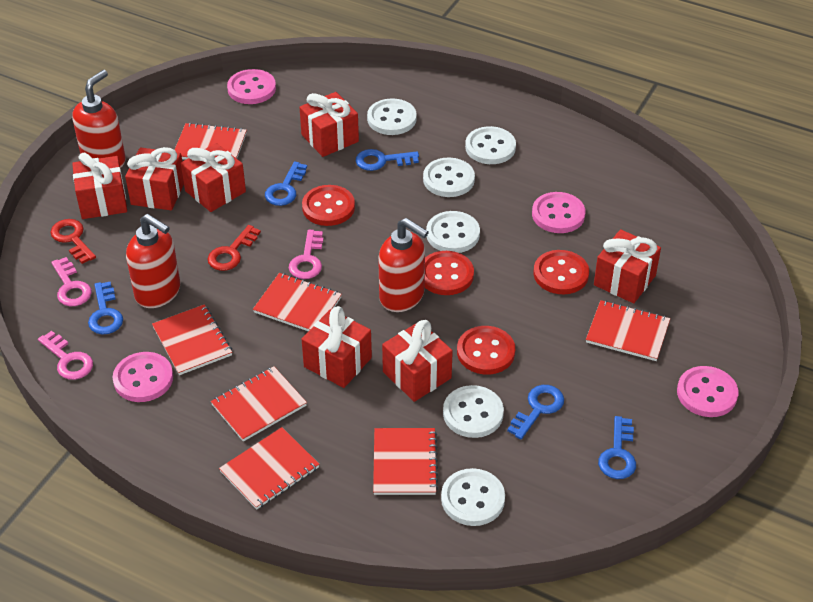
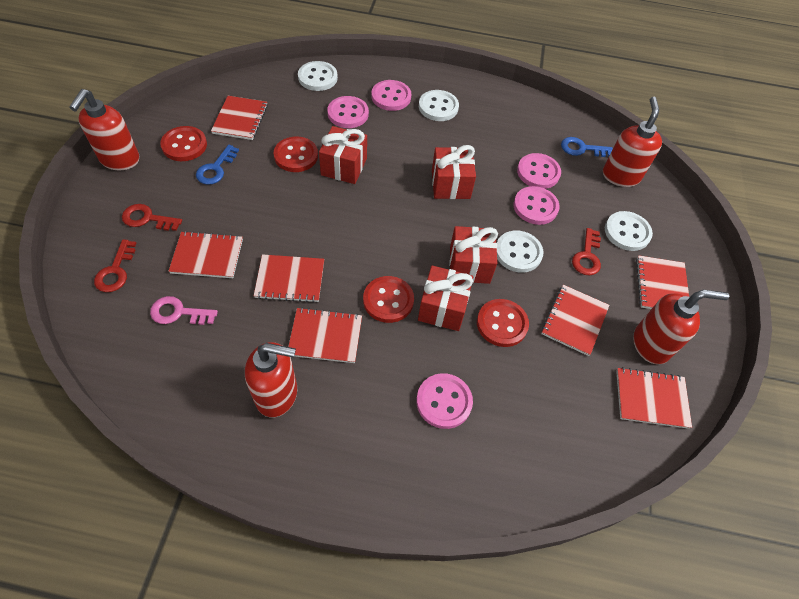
blue key: [88,282,123,335] [265,162,307,206] [356,149,419,171] [507,385,564,439] [598,416,636,479] = 5 -> [196,145,239,185] [561,137,613,157] = 2
pink button: [113,352,173,402] [227,69,276,104] [532,192,585,233] [677,366,738,417] = 4 -> [327,96,369,128] [371,80,411,111] [416,373,473,429] [514,186,560,225] [517,153,561,189] = 5
pink key: [38,331,93,380] [51,257,92,306] [289,230,323,279] = 3 -> [150,296,218,325] = 1
red gift: [72,152,127,219] [125,147,184,210] [181,143,246,212] [300,92,359,157] [302,306,372,388] [382,320,453,402] [594,229,661,303] = 7 -> [319,126,367,184] [418,265,473,331] [432,145,476,199] [449,226,498,284] = 4
red key: [50,219,96,264] [208,225,261,271] = 2 -> [94,239,137,292] [122,204,182,231] [572,228,601,275] = 3
red soap dispenser: [72,70,126,168] [126,214,180,308] [378,218,429,312] = 3 -> [69,89,139,170] [245,342,297,417] [603,97,662,187] [633,290,729,364] = 4
white button: [367,98,417,135] [423,158,475,197] [426,211,480,253] [441,468,505,526] [443,385,504,438] [465,126,516,164] = 6 -> [298,61,338,91] [419,90,459,121] [497,231,544,273] [605,211,653,251] = 4

